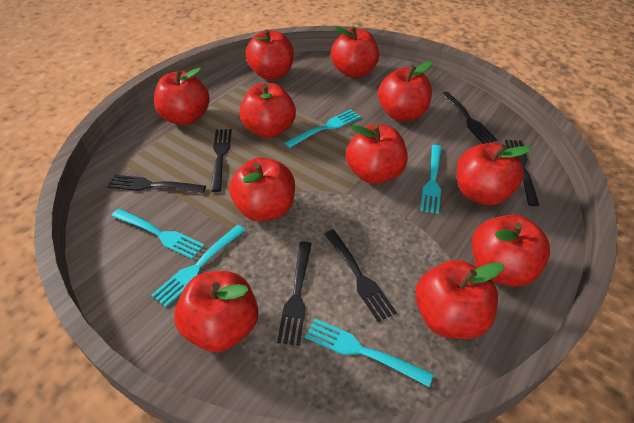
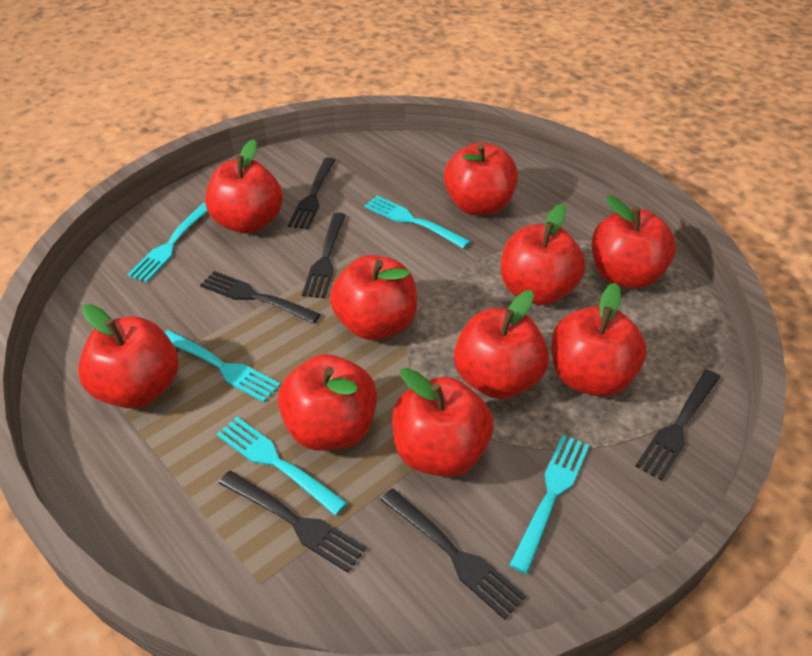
red apple: [154,68,210,125] [174,271,258,352] [229,157,295,222] [240,83,296,138] [245,29,294,80] [331,26,379,78] [346,124,408,184] [378,61,433,121] [415,260,504,339] [457,143,532,205] [472,214,550,287] = 11 -> [78,304,178,409] [205,139,283,234] [278,354,377,451] [330,255,417,340] [392,368,494,477] [444,142,518,216] [454,290,549,399] [501,204,585,305] [551,283,647,396] [591,196,676,289] = 10

